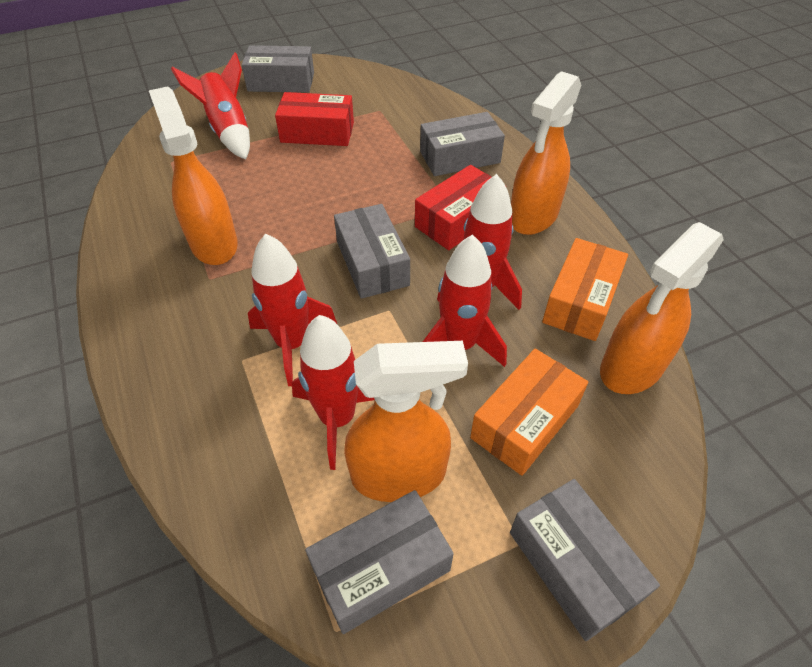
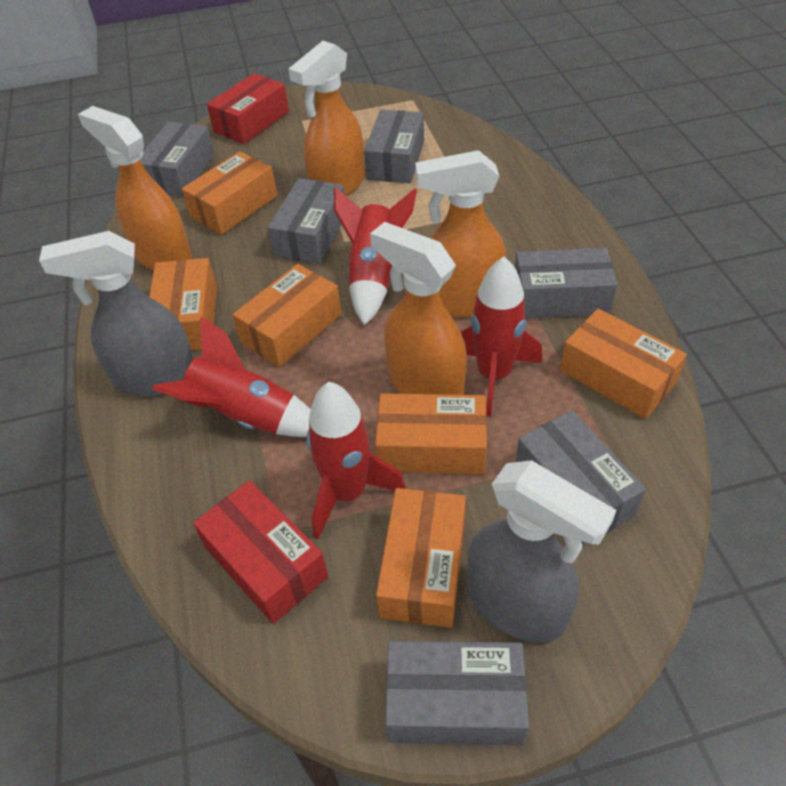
grey box: [241,45,314,93] [305,490,454,634] [334,204,410,299] [420,112,505,176] [510,479,660,641] = 5 -> [140,122,215,197] [268,178,345,264] [364,110,424,183] [385,641,529,746] [515,248,618,318] [516,410,646,546] = 6
grey spray bottle: none = 0 -> [39,231,194,397] [467,460,616,642] = 2
orange box: [470,348,588,476] [542,238,628,341] = 2 -> [149,258,217,350] [182,151,277,235] [233,264,341,367] [375,393,487,475] [376,488,466,628] [560,309,687,419] = 6
red rocket: [171,52,250,159] [248,234,337,386] [292,315,375,470] [423,234,507,367] [437,174,522,310] = 5 -> [152,317,311,437] [306,382,406,539] [334,187,417,326] [461,256,542,417] = 4

